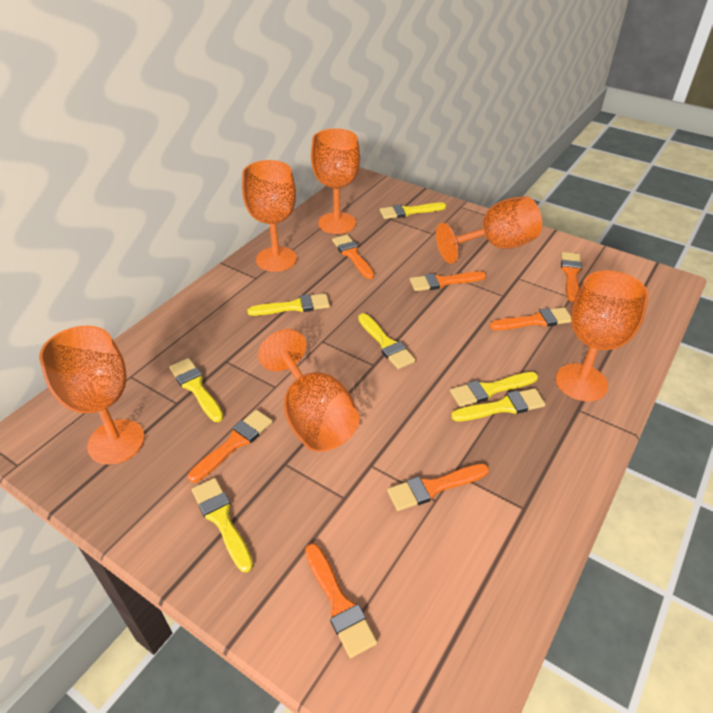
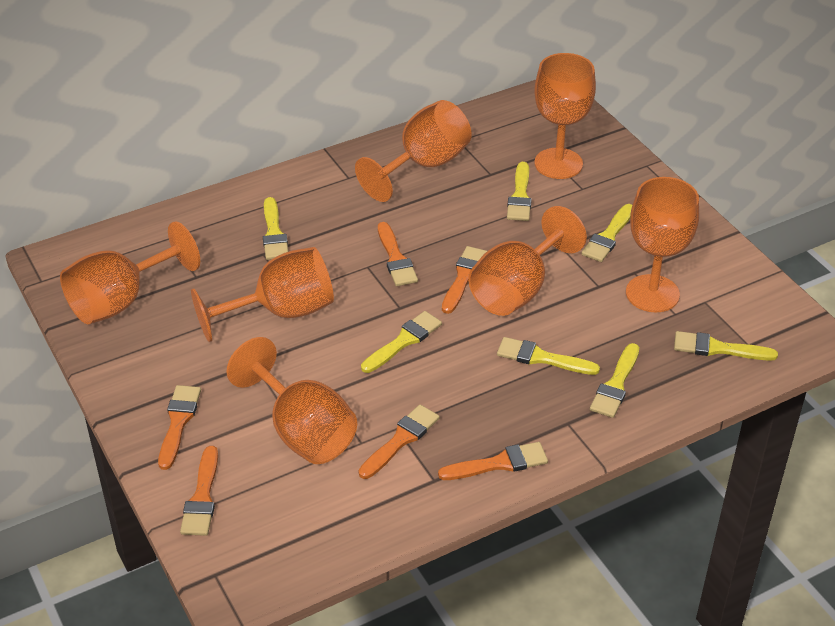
orange brush: [188,410,273,482] [305,543,377,658] [332,235,374,279] [387,463,489,511] [410,271,486,291] [490,307,571,330] [561,252,582,302] = 7 -> [158,385,201,470] [180,446,218,536] [359,405,440,479] [378,222,418,286] [438,442,548,480] [442,246,487,314] = 6
orange goblet: [39,325,145,465] [242,160,297,272] [258,329,360,452] [311,129,360,234] [436,196,542,264] [556,271,649,401] = 6 -> [60,221,200,324] [191,247,334,342] [227,337,357,464] [355,100,472,202] [468,206,587,316] [534,53,596,179] [626,177,699,312] = 7

